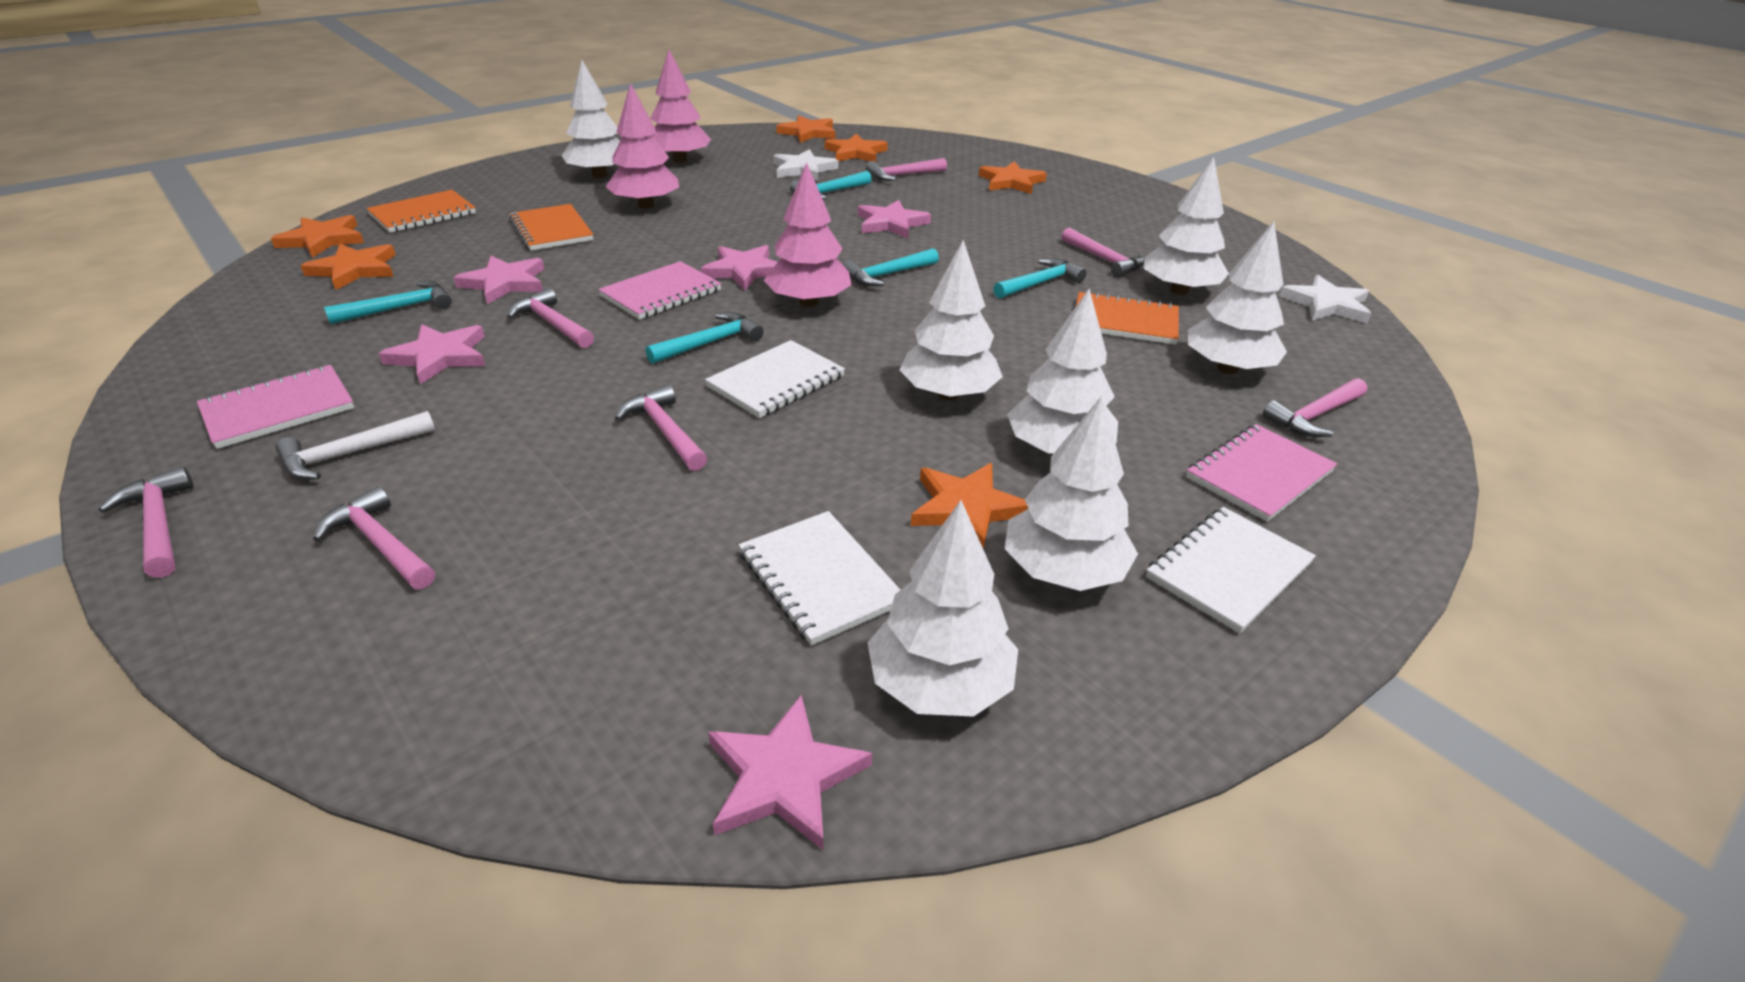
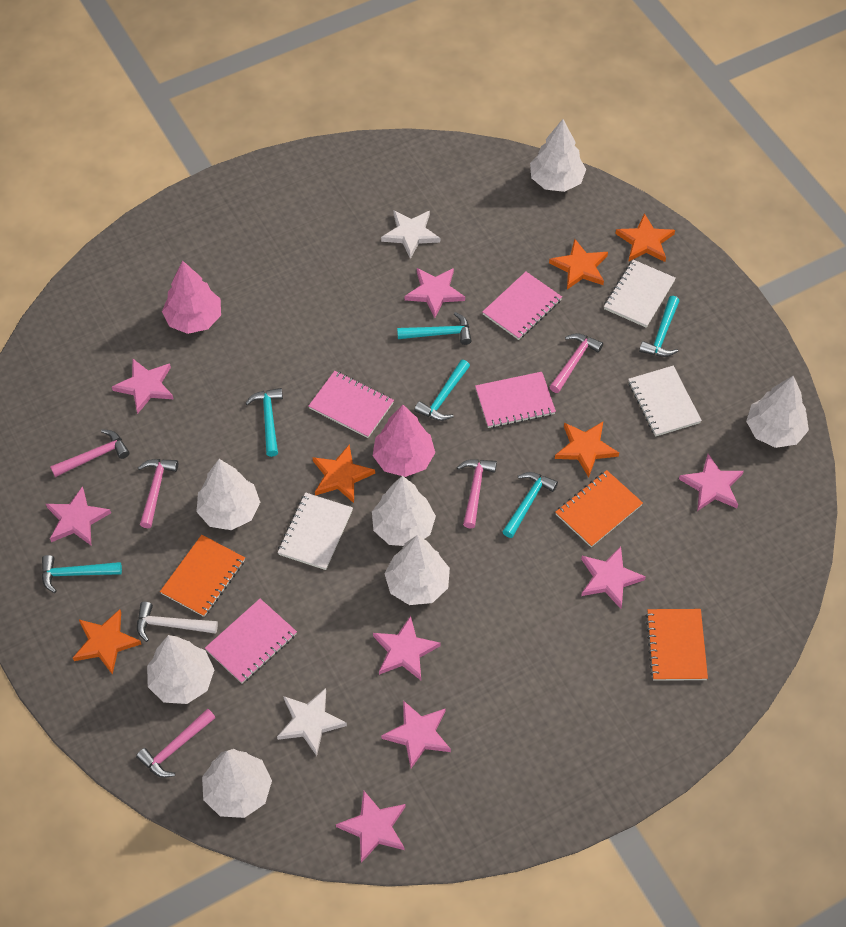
orange star: [271,215,364,258] [301,244,396,290] [776,115,836,143] [824,134,888,162] [911,463,1029,548] [979,162,1047,194] = 6 -> [73,609,141,675] [313,444,375,503] [549,239,608,289] [555,422,619,477] [615,213,675,262] = 5
pink hammer: [98,467,194,578] [313,486,435,589] [507,288,594,348] [615,385,707,471] [866,158,947,181] [1062,228,1144,277] [1263,378,1367,437] = 7 -> [50,429,130,477] [136,708,216,778] [138,459,178,528] [457,459,497,529] [549,333,603,393] = 5
pink notebook: [197,365,354,449] [598,261,721,320] [1186,424,1337,522] = 3 -> [205,599,297,684] [309,371,394,438] [475,372,556,428] [482,272,562,340] = 4
pink star: [379,324,485,385] [453,256,544,304] [701,245,778,290] [708,695,872,850] [858,200,931,238] = 5 -> [46,486,111,545] [112,358,174,414] [336,790,406,863] [373,616,441,680] [381,700,451,768] [405,268,465,318] [581,546,646,609] [679,454,744,511] = 8
pink tree: [606,83,679,209] [650,49,711,163] [764,162,852,307] = 3 -> [162,261,221,334] [373,405,435,477] = 2
turquoise hammer: [324,281,452,325] [646,312,764,364] [790,171,872,200] [842,248,939,286] [993,258,1087,299] = 5 -> [42,555,122,593] [245,388,283,457] [397,312,472,345] [414,360,470,421] [502,472,558,538] [639,296,679,357] = 6

